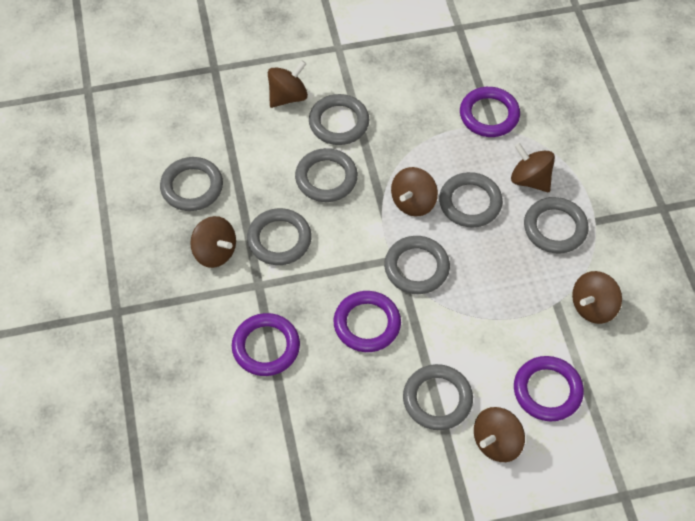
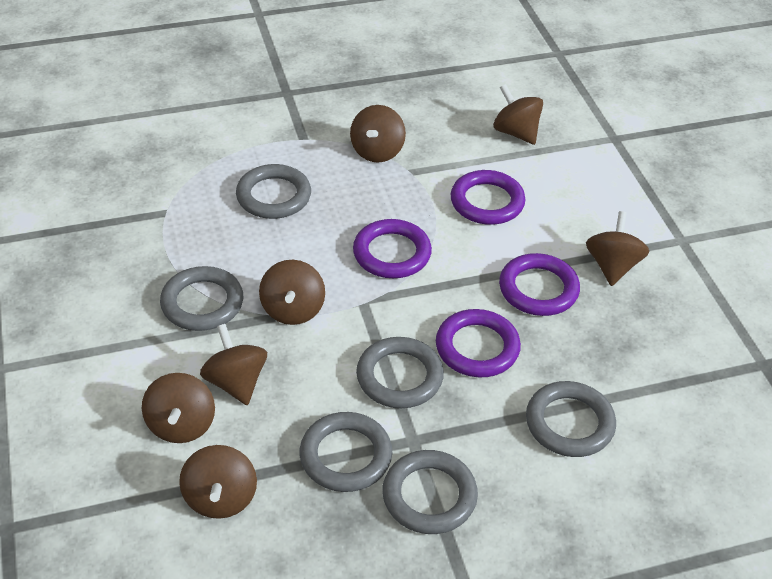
brown spinning top: [190,216,236,268] [268,60,308,108] [391,167,438,217] [474,407,525,462] [511,143,555,192] [572,271,622,324] = 6 -> [142,373,215,443] [179,445,257,519] [200,324,267,405] [259,260,325,325] [350,105,406,162] [493,84,543,145] [586,211,649,286] = 7
grey ring: [160,157,223,211] [247,208,312,265] [295,148,358,202] [309,94,369,145] [384,236,450,294] [403,364,473,430] [439,172,503,228] [524,197,589,254] = 8 -> [160,266,243,331] [236,164,311,219] [300,412,392,492] [356,337,444,408] [382,450,478,534] [526,381,616,457] = 6

